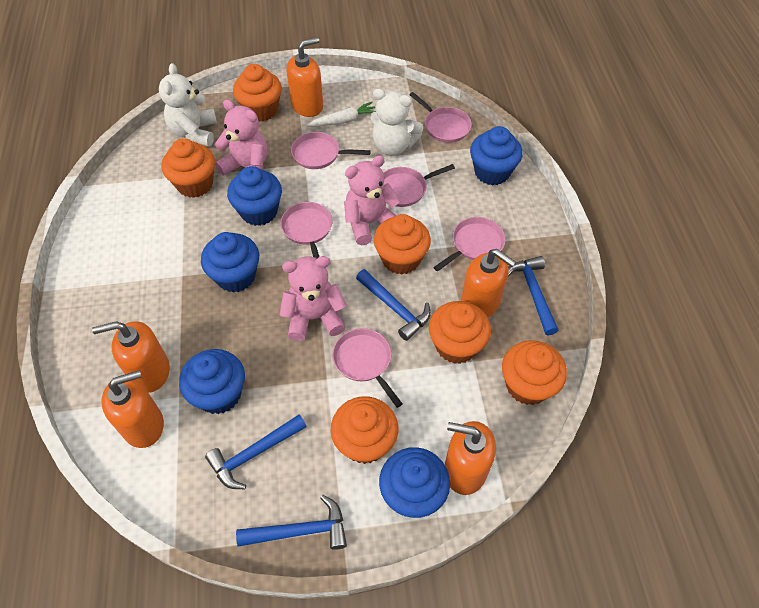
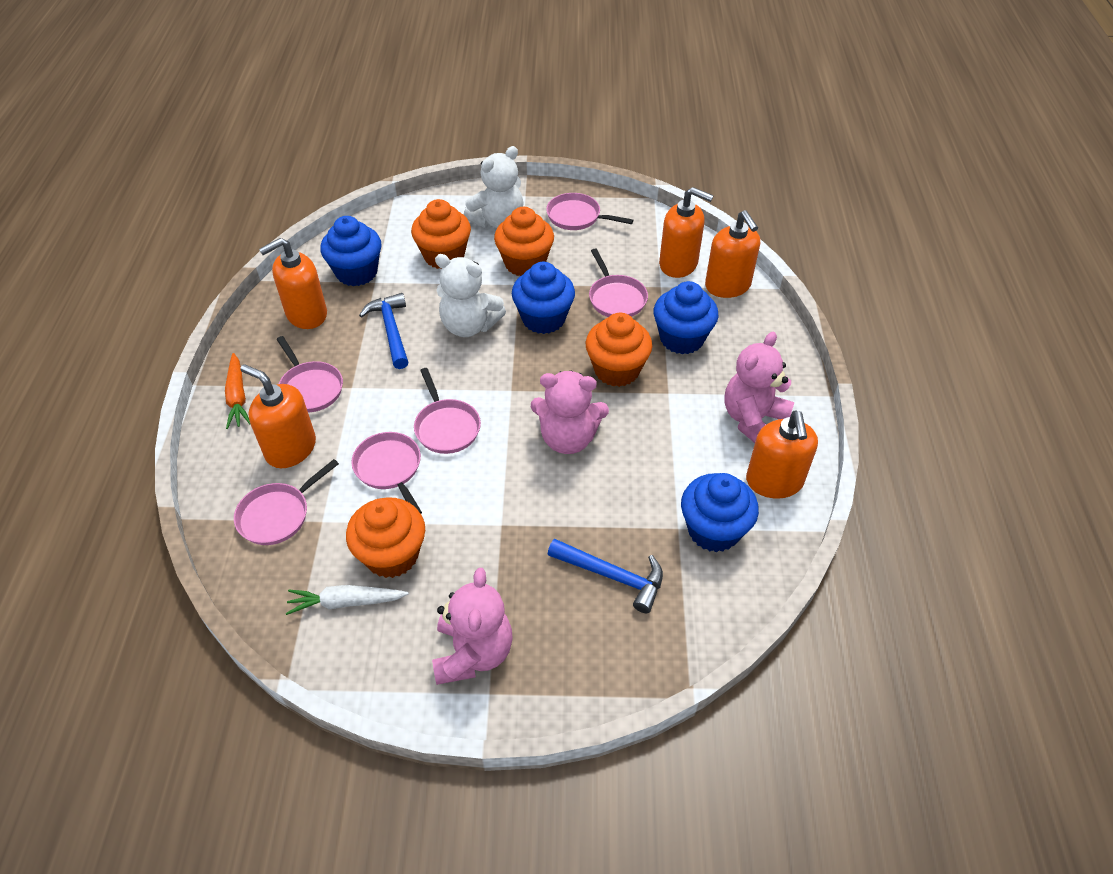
blue cupcake: [179,349,245,414] [201,232,259,293] [227,166,282,226] [379,447,450,518] [470,126,523,185] = 5 -> [320,216,382,286] [512,262,575,334] [654,281,718,354] [681,473,759,552] = 4
blue hammer: [205,415,307,489] [236,495,347,550] [356,269,431,341] [508,256,559,335] = 4 -> [359,293,408,369] [548,539,663,613] = 2
orange carrot: none = 0 -> [225,353,250,429] = 1
orange cupcake: [162,138,215,198] [233,64,282,122] [330,396,398,464] [374,214,431,275] [429,301,491,364] [502,340,567,405] = 6 -> [346,497,425,578] [411,199,471,269] [494,207,554,276] [586,313,652,387] = 4

